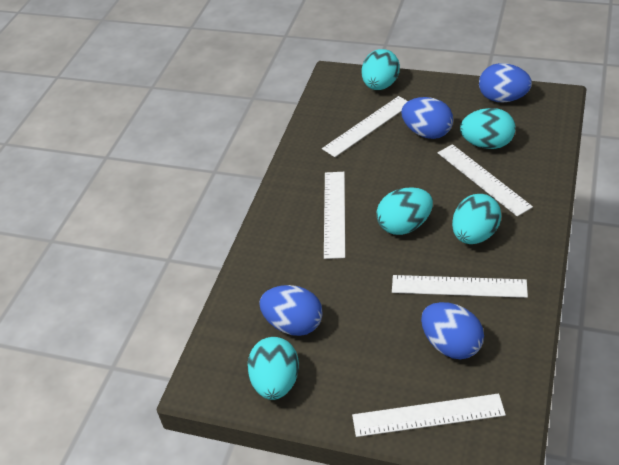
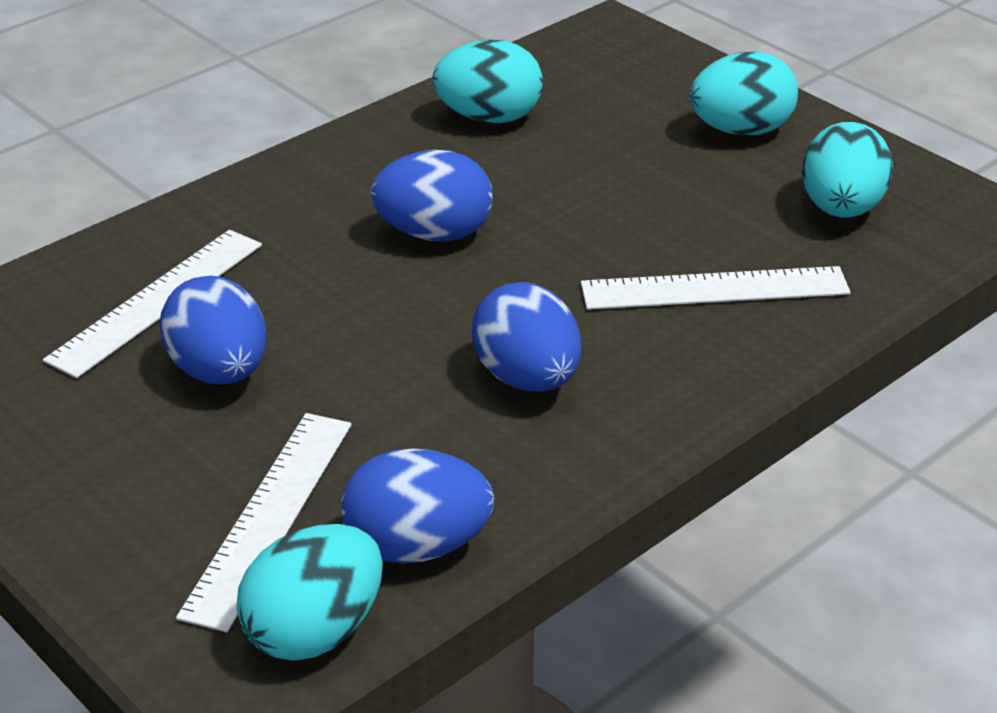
turquoise egg: [247,337,299,400] [361,49,400,90] [377,187,433,235] [452,194,501,244] [460,108,516,149] = 5 -> [236,524,383,660] [432,39,543,123] [689,51,798,136] [802,122,893,217] = 4
white ruler: [322,96,408,157] [324,172,345,259] [352,393,506,437] [392,275,528,298] [438,144,533,217] = 5 -> [43,230,262,378] [176,413,352,632] [581,266,851,310] = 3

